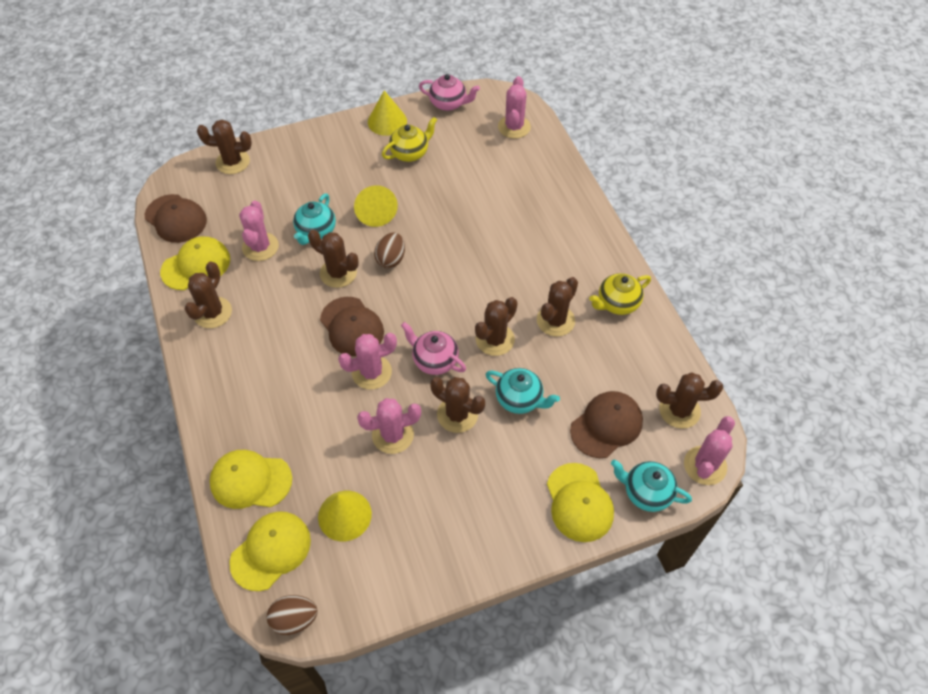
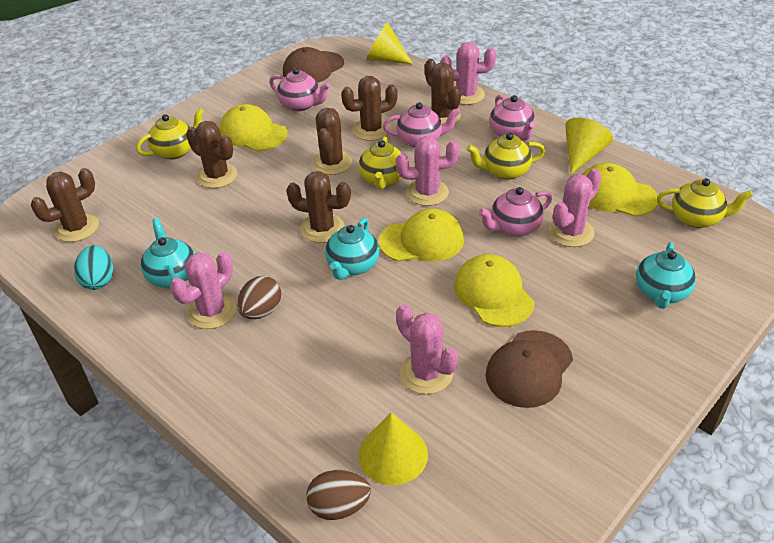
brown cactus: [184,261,232,328] [197,120,252,174] [308,230,359,288] [430,377,485,433] [475,297,518,356] [537,277,578,336] [656,372,723,429] = 7 -> [31,168,99,242] [186,121,238,188] [286,171,351,243] [312,108,352,175] [341,76,398,141] [425,59,461,124] = 6
brown cap: [145,194,207,243] [320,297,384,357] [570,391,643,458] = 3 -> [283,47,344,83] [486,330,573,408] = 2
pink teapot: [401,322,466,375] [419,74,480,111] = 2 -> [269,68,330,111] [383,102,460,148] [478,187,552,237] [489,95,535,141] = 4
turquoise egg: none = 0 -> [74,245,113,290] = 1
yellow teapot: [382,117,437,162] [589,273,651,315] = 2 -> [136,108,204,160] [358,136,402,190] [467,133,545,180] [657,178,753,228] = 4

